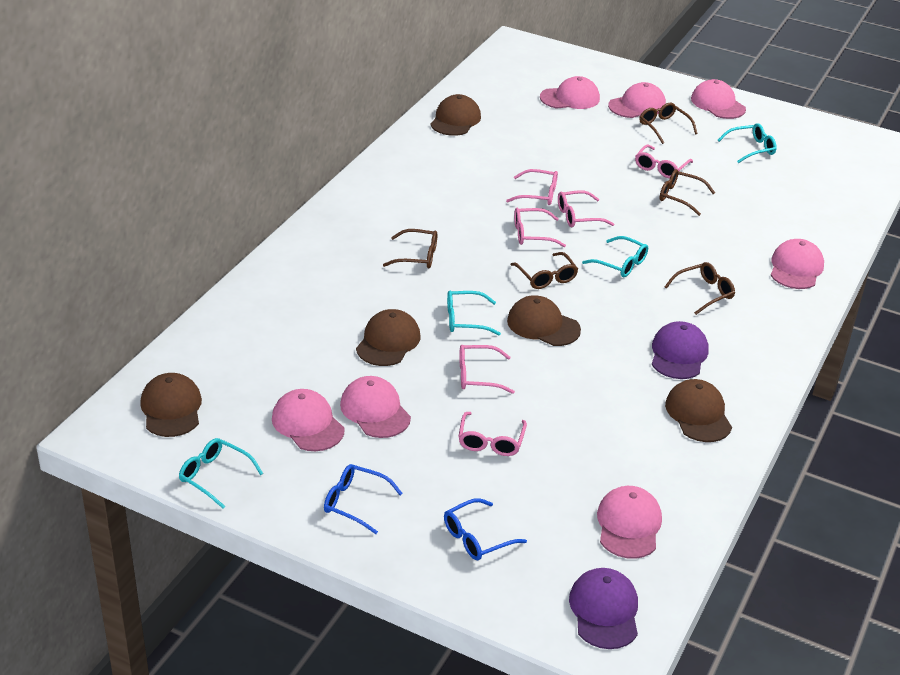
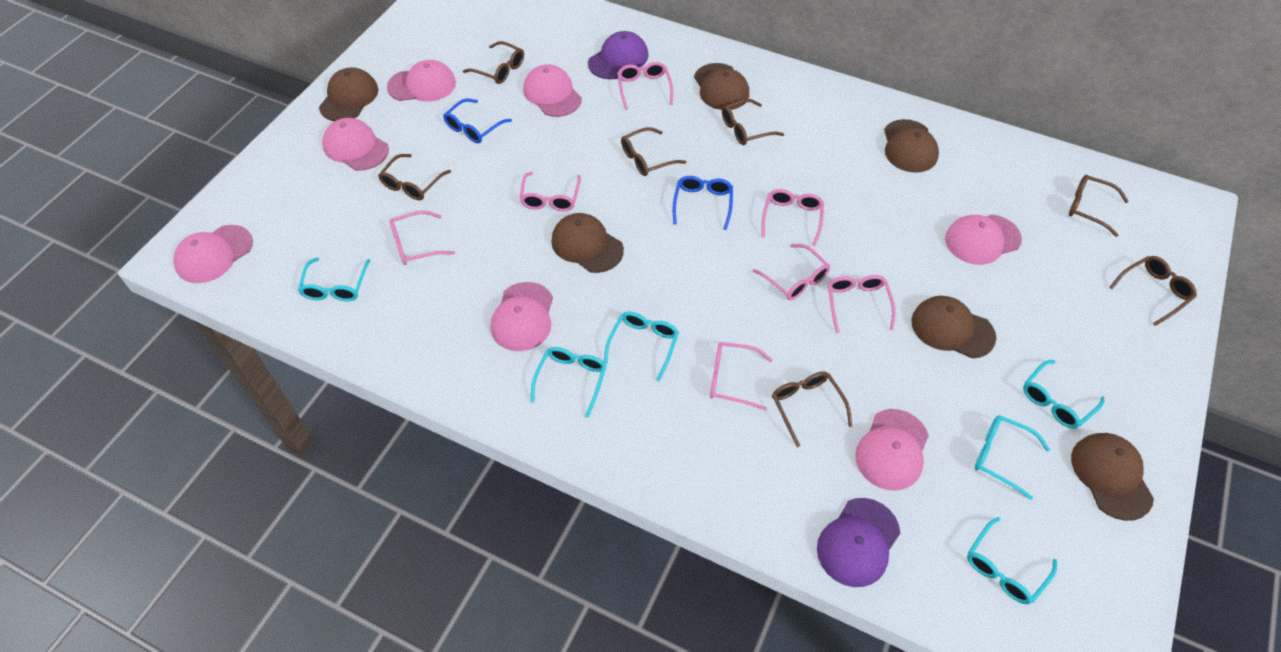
brown cap: [140,373,202,437] [356,309,420,366] [430,94,481,136] [507,295,581,346] [665,379,732,442] = 5 -> [319,67,378,121] [551,213,624,273] [694,63,749,110] [884,119,939,173] [911,296,996,359] [1071,433,1154,521] = 6
brown glasses: [383,229,437,268] [510,252,578,289] [639,102,698,144] [660,169,715,216] [665,262,735,315] = 5 -> [378,154,451,200] [463,41,524,84] [621,127,686,176] [722,99,784,145] [772,371,852,447] [1069,175,1129,237] [1109,256,1197,326] = 7
pink glasses: [458,412,527,456] [459,345,515,394] [506,169,558,205] [514,208,566,247] [558,190,614,227] [635,144,693,178] = 6 -> [389,211,455,265] [519,172,581,211] [617,62,673,110] [710,342,773,411] [752,244,830,300] [761,189,824,246] [828,275,896,333] = 7
turquoise glasses: [179,438,263,509] [447,291,501,335] [582,236,648,277] [718,123,777,163] = 4 -> [298,257,370,301] [530,347,607,418] [604,312,679,382] [967,517,1057,604] [975,415,1050,500] [1023,360,1105,429] = 6

